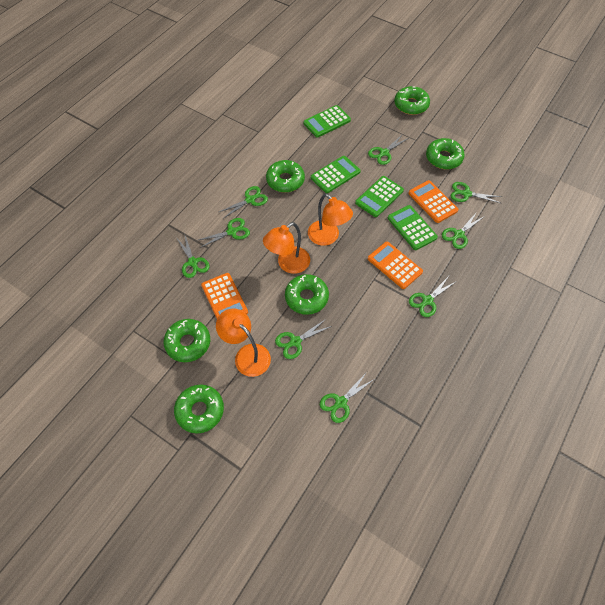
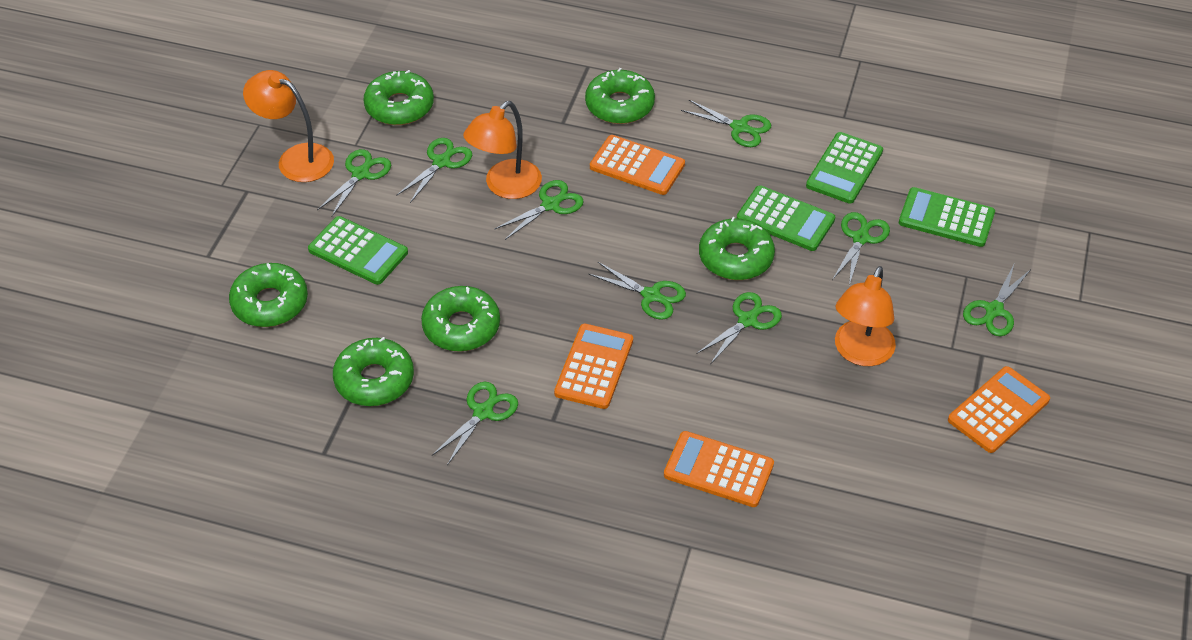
orange calculator: [201,273,248,318] [368,242,423,289] [409,180,458,223] = 3 -> [554,324,633,409] [590,135,685,195] [664,431,774,507] [948,366,1050,453] = 4

